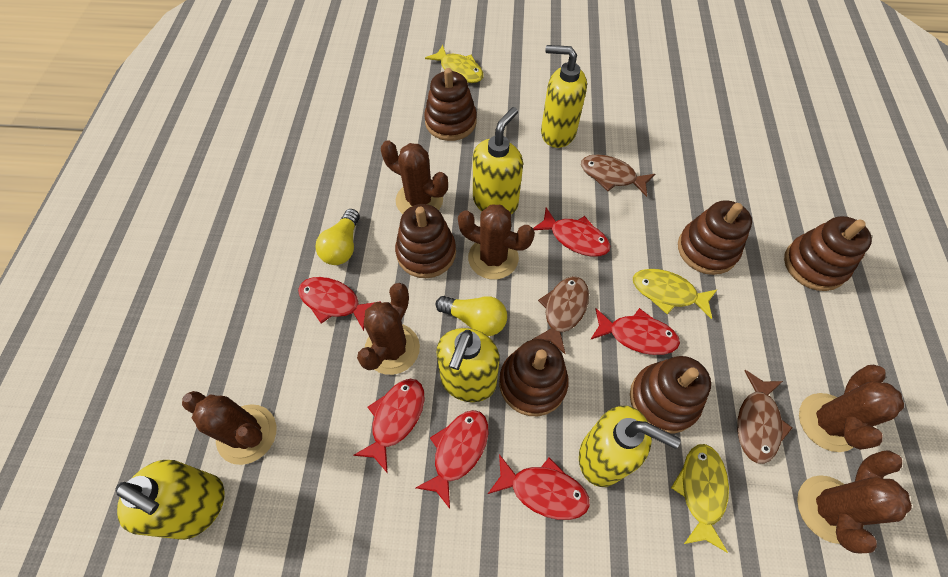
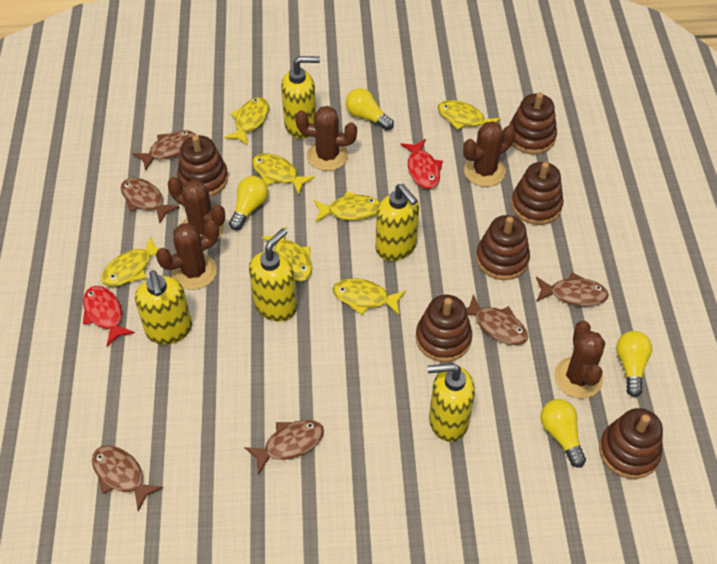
brown cactus: [182,391,276,465] [357,283,420,375] [381,140,448,214] [458,204,535,280] [797,450,912,553] [799,364,904,452] = 6 -> [156,220,219,290] [168,177,225,239] [295,106,357,171] [463,121,516,187] [554,321,605,399] = 5
brown fish: [532,276,589,354] [581,154,655,197] [737,370,792,464] = 3 -> [92,445,163,511] [120,178,180,223] [133,130,196,171] [244,420,324,475] [466,294,528,345] [536,273,609,306] = 6
red fish: [298,277,375,331] [353,379,424,474] [416,410,488,509] [488,454,590,520] [533,208,610,256] [590,308,680,355] = 6 -> [83,286,135,347] [400,139,443,189] = 2
yellow fish: [425,45,484,83] [633,269,718,319] [671,444,729,553] = 3 -> [101,236,159,287] [224,97,269,145] [252,153,315,195] [261,226,312,281] [314,191,380,222] [333,278,406,315] [437,100,501,130] = 7
yellow light bulb: [315,209,360,265] [436,296,507,336] = 2 -> [229,176,268,230] [346,88,394,131] [540,399,586,467] [616,331,652,397] = 4

